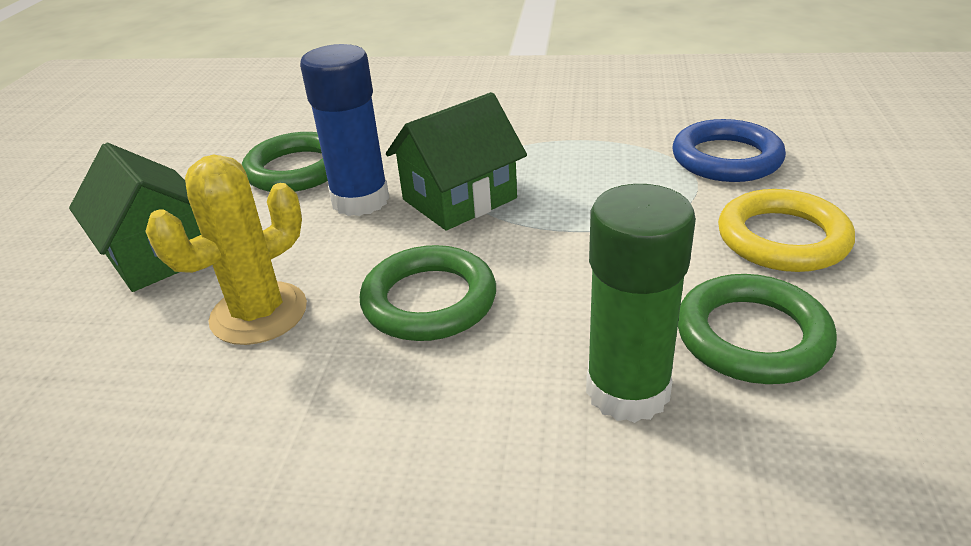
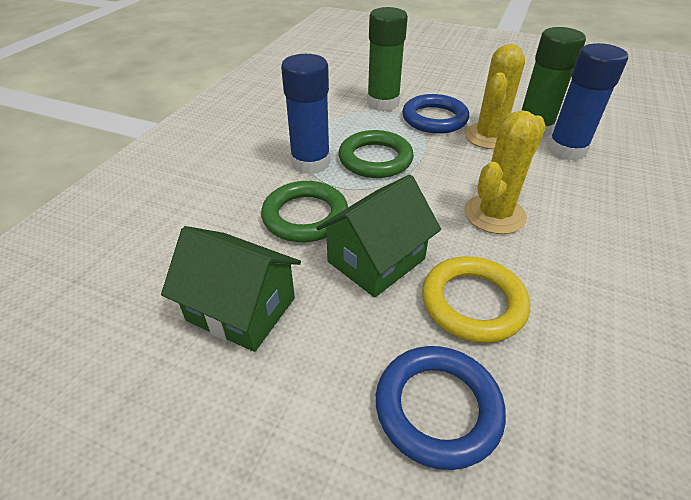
blue glue stick: [300,44,389,216] = 1 -> [281,54,330,175] [547,43,628,161] = 2
blue ring: [672,119,786,182] = 1 -> [376,346,506,470] [402,94,469,134] = 2
green glue stick: [586,184,696,423] = 1 -> [367,7,408,111] [522,27,586,138] = 2
green ring: [242,132,328,192] [360,245,496,341] [678,274,837,384] = 3 -> [261,181,348,242] [339,130,414,178] = 2
yellow cactus: [145,155,307,345] = 1 -> [464,110,546,234] [465,44,525,149] = 2

